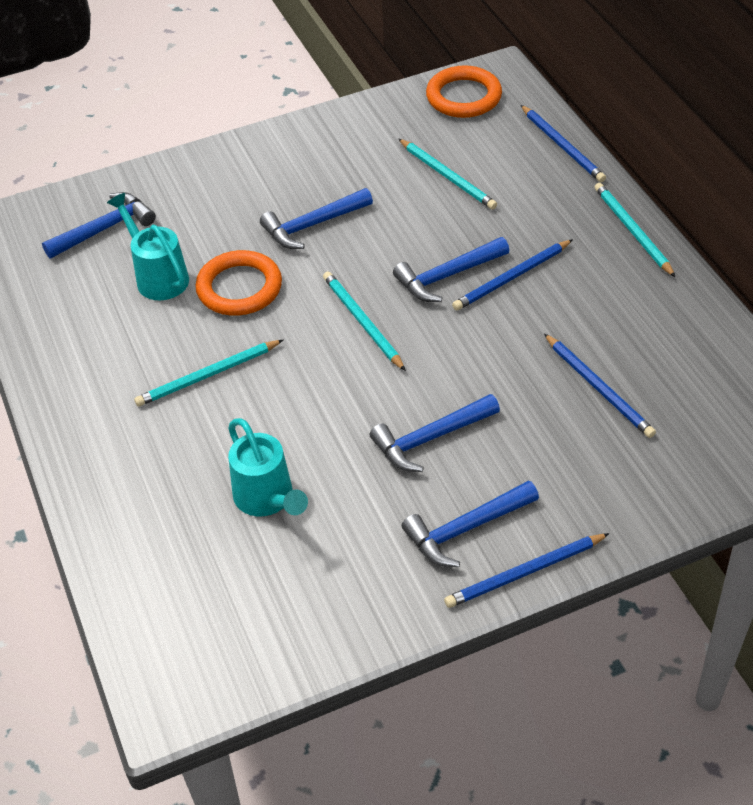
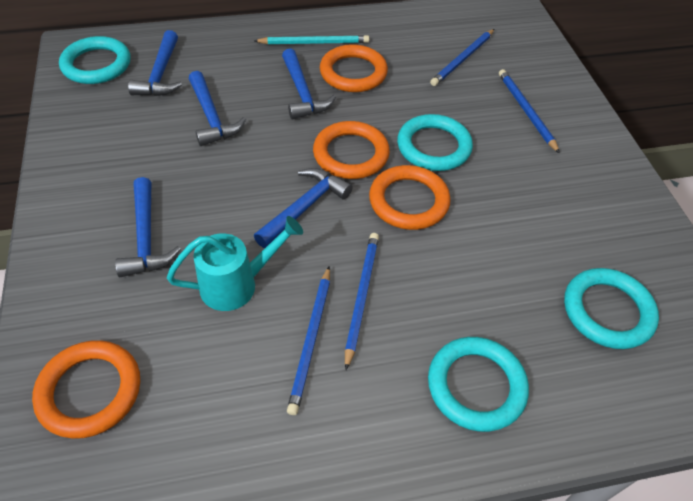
orange ring: [195,250,282,316] [426,65,502,118] = 2 -> [32,340,140,439] [313,121,390,179] [320,44,388,92] [369,165,451,230] = 4
turquoise pencil: [134,340,283,406] [323,272,406,371] [399,139,497,210] [595,183,675,277] = 4 -> [254,35,369,44] = 1
turquoise ring: none = 0 -> [59,36,130,84] [397,114,473,171] [428,337,529,432] [564,268,659,349] = 4
turquoise watering can: [107,193,189,300] [228,418,308,516] = 2 -> [167,216,303,311] = 1

